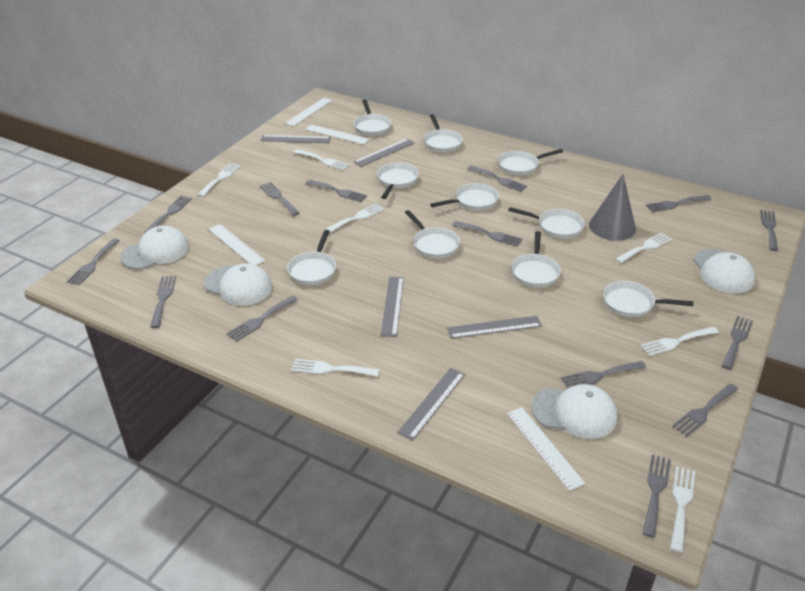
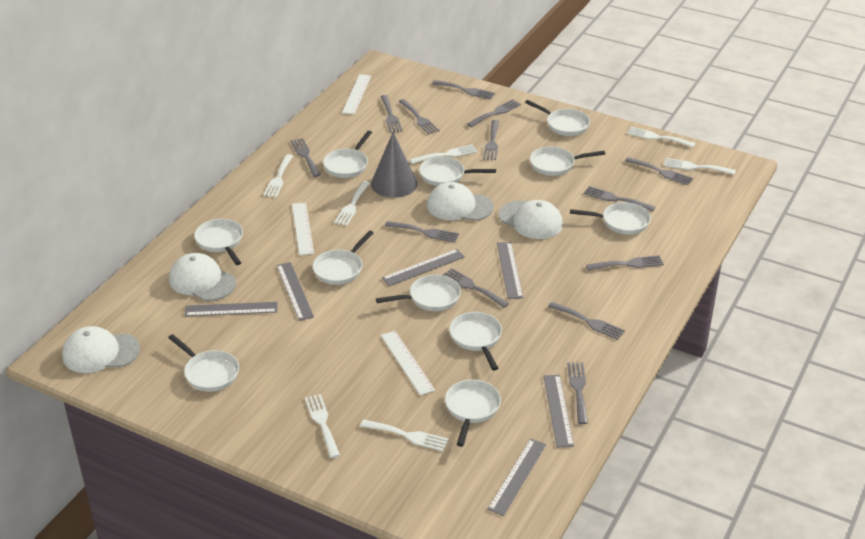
grey fork: [66,238,120,285] [144,196,192,233] [150,276,176,328] [227,296,298,342] [260,182,299,216] [306,180,367,202] [452,221,522,247] [468,165,528,192] [561,361,646,389] [642,454,671,538] [646,195,711,212] [672,383,738,437] [722,316,753,370] [760,210,778,251] = 14 -> [290,138,321,177] [380,95,403,133] [385,221,459,243] [398,99,439,135] [432,80,495,100] [443,268,509,308] [467,99,521,127] [483,120,499,160] [548,302,625,340] [567,363,588,424] [584,186,655,212] [586,255,664,271] [625,157,693,185] = 13
grey ruler: [261,135,331,143] [353,138,415,167] [381,277,404,337] [397,368,465,440] [447,316,542,339] = 5 -> [185,302,278,316] [276,262,314,321] [382,249,465,286] [487,439,546,516] [497,242,523,299] [544,375,574,447] = 6
white pan: [287,230,336,285] [354,100,391,136] [377,163,419,199] [405,210,460,258] [424,114,463,153] [430,183,499,210] [498,149,563,176] [508,207,585,239] [511,231,561,288] [603,281,693,317] = 10 -> [168,334,239,392] [194,219,243,265] [313,231,374,285] [323,131,372,178] [376,275,461,311] [419,157,496,186] [445,379,501,447] [449,312,502,370] [525,100,590,136] [530,146,605,176] [570,202,651,235] = 11
white ruler: [209,224,265,265] [285,98,333,126] [305,124,370,145] [507,407,585,491] = 4 -> [292,202,314,255] [342,74,371,114] [381,331,435,395] = 3

